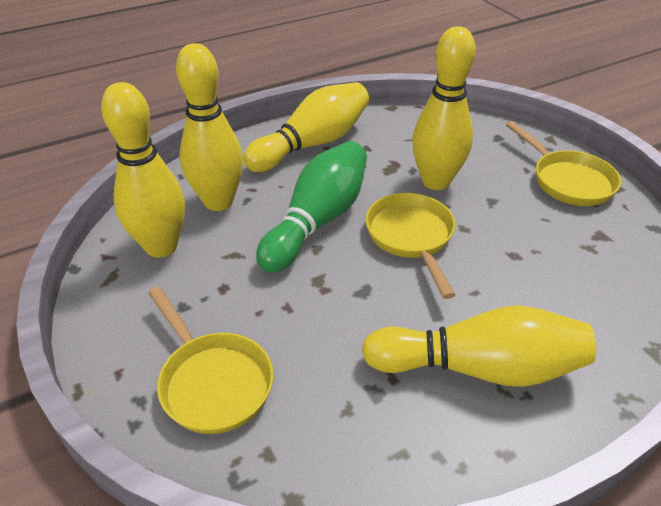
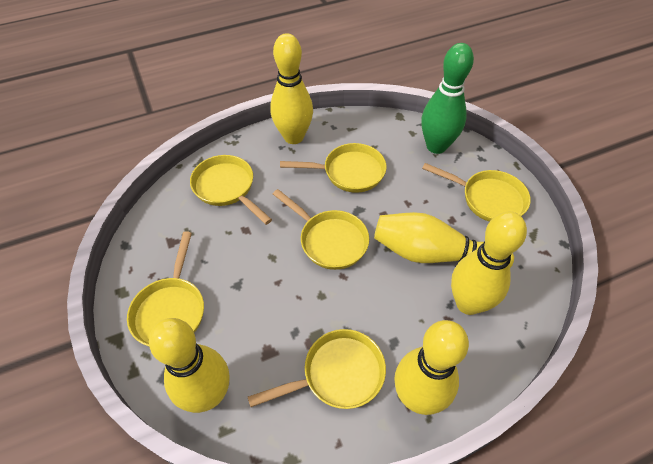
yellow pan: [148,287,273,434] [366,193,455,299] [506,121,621,206] = 3 -> [127,231,204,346] [190,155,272,225] [248,329,386,409] [273,189,369,270] [280,143,387,193] [422,163,531,222] = 6

